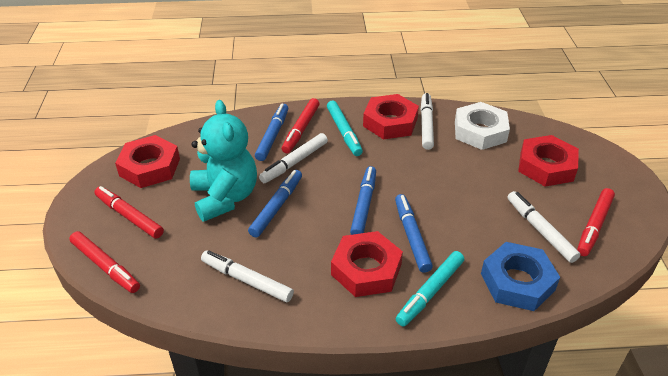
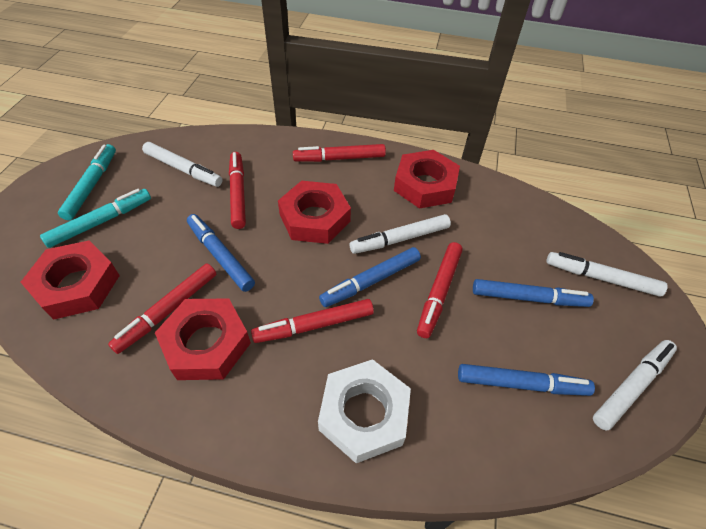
blue nut: [481,242,560,311] = 1 -> none = 0
red marker: [69,231,140,293] [94,186,164,239] [282,98,319,154] [577,188,615,256] = 4 -> [108,263,216,354] [229,152,246,229] [251,299,374,343] [293,144,386,162] [417,242,463,338] = 5
turquoise teddy bear: [190,100,257,222] = 1 -> none = 0

